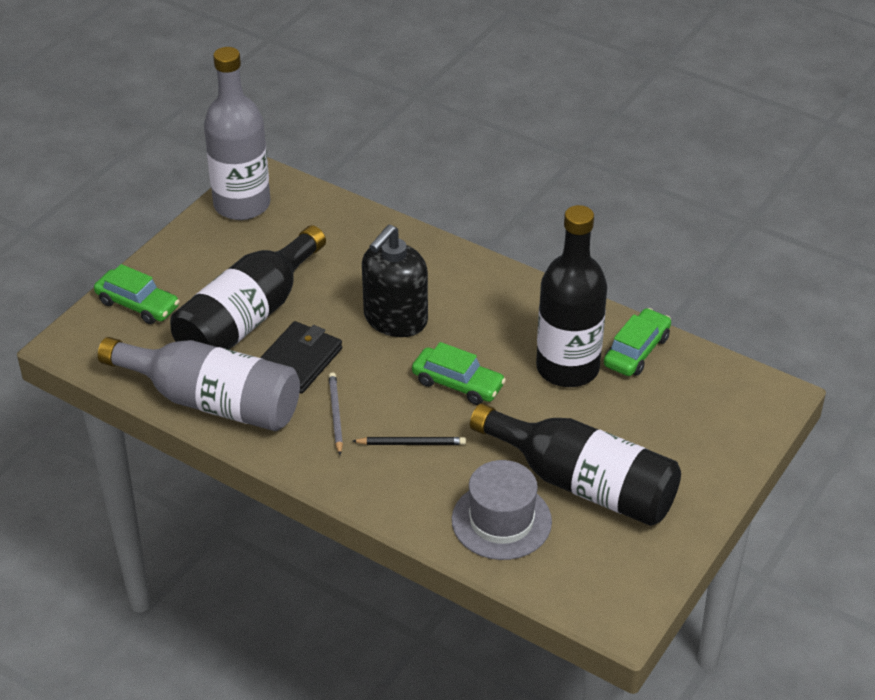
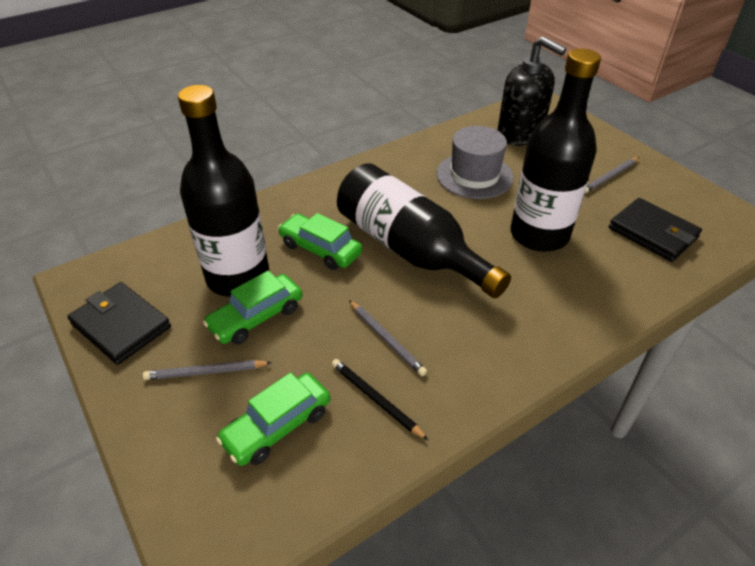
black wallet: [260,321,342,394] = 1 -> [67,282,171,365] [609,198,702,262] = 2
grey bottle: [98,337,300,431] [204,47,270,220] = 2 -> none = 0
grey pencil: [329,372,343,455] = 1 -> [143,360,272,380] [349,300,427,376] [585,157,639,193] = 3

